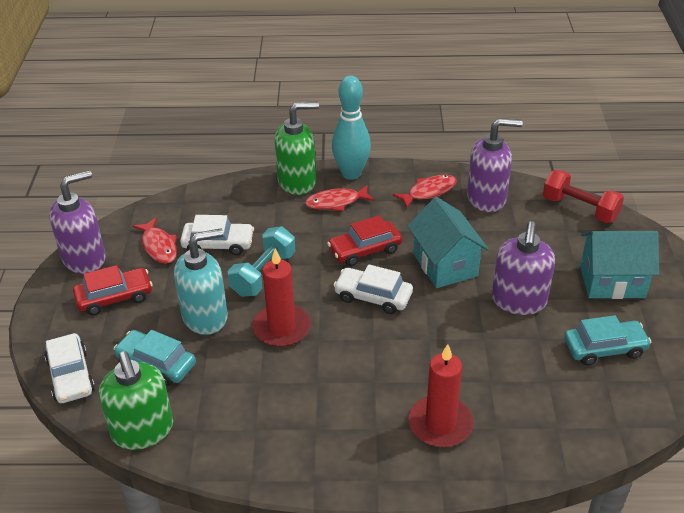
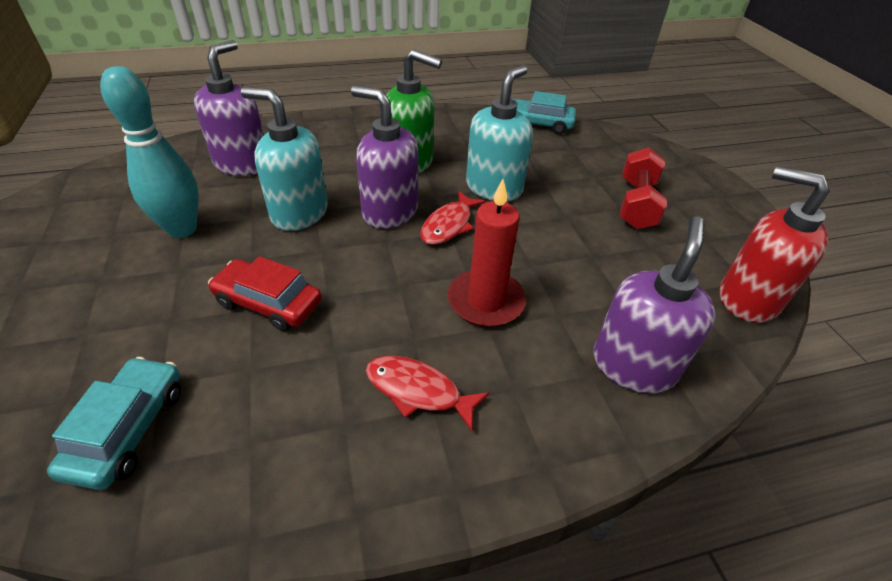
green soap dispenser: [99,351,173,450] [274,102,319,195] = 2 -> [386,49,442,174] = 1
red candle: [252,248,311,347] [408,344,473,447] = 2 -> [448,179,526,327] = 1
red car: [73,265,153,315] [327,215,402,266] = 2 -> [208,256,322,331] = 1
red fish: [132,217,177,264] [305,185,375,212] [393,175,457,208] = 3 -> [366,356,489,431] [420,191,486,245] = 2
red soap dispenser: none = 0 -> [720,166,830,323] = 1
turquoise dumbbell: [228,226,296,297] = 1 -> none = 0
turquoise house: [408,197,489,288] [580,231,659,299] = 2 -> none = 0
turquoise soap dispenser: [174,228,228,335] = 1 -> [241,87,328,231] [466,65,533,201] = 2
white car: [44,333,95,403] [180,215,254,255] [333,264,413,314] = 3 -> none = 0

